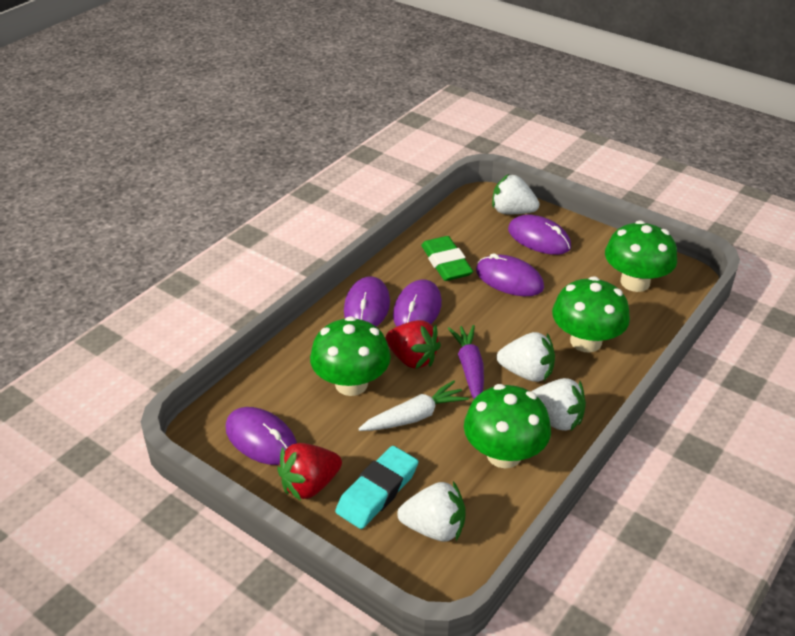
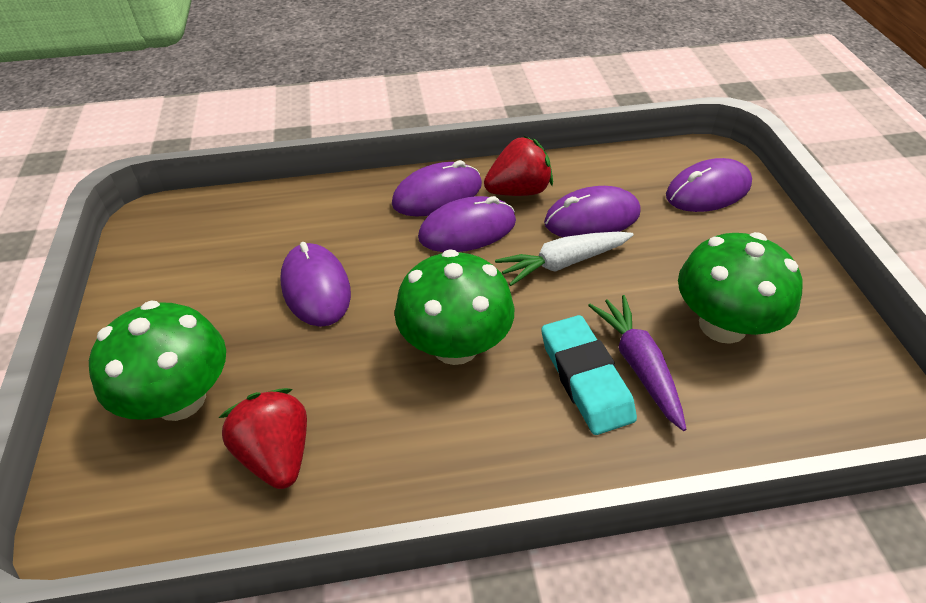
green eraser: [421,236,473,281] = 1 -> none = 0
green mushroom: [310,316,391,396] [464,384,551,468] [552,276,630,353] [605,220,677,292] = 4 -> [89,301,226,421] [395,249,514,365] [678,232,803,344] = 3
white strawberry: [397,481,466,542] [492,174,539,214] [497,332,555,382] [532,378,586,432] = 4 -> none = 0

